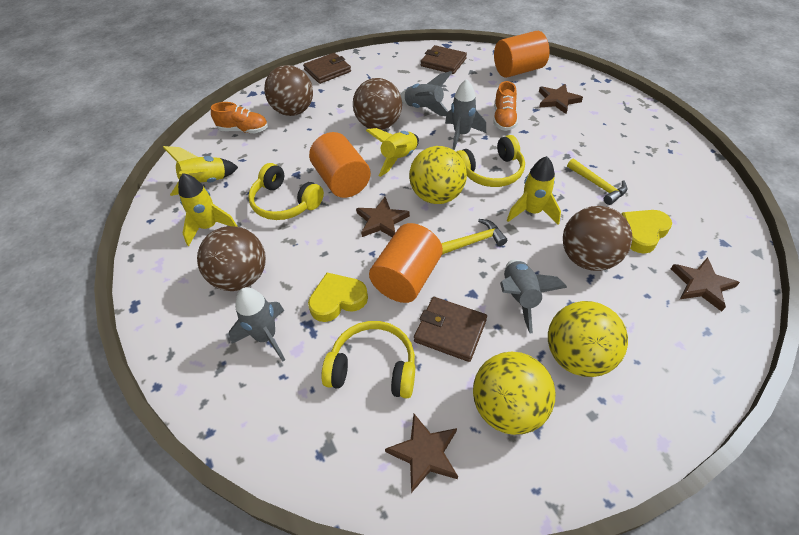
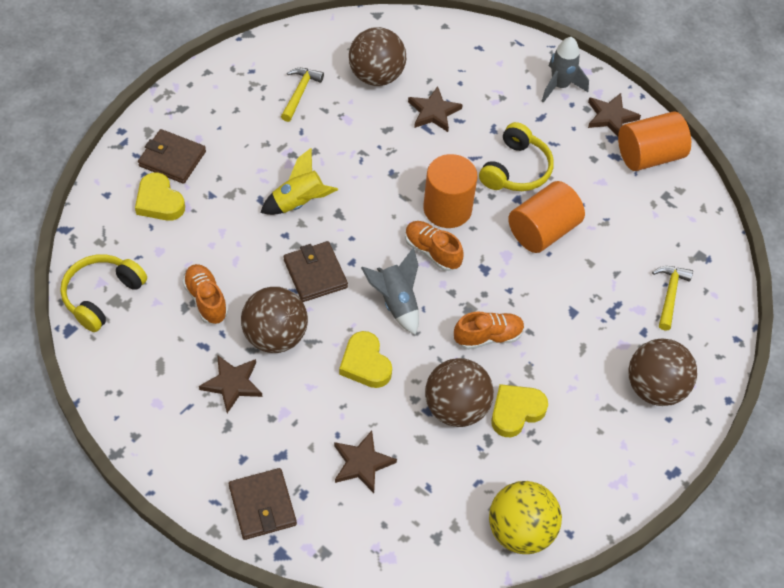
grey rocket: [229,287,285,362] [400,71,452,116] [445,79,486,150] [500,260,568,333] = 4 -> [361,248,419,335] [542,37,589,103] = 2
orange shoe: [211,102,268,133] [493,81,518,131] = 2 -> [183,264,228,324] [405,221,464,271] [454,311,525,350] = 3
yellow ball: [409,146,467,204] [473,351,556,435] [548,301,628,377] = 3 -> [489,481,562,554] = 1
yellow headphones: [248,163,324,220] [321,321,415,398] [457,135,525,187] = 3 -> [60,254,147,332] [479,122,554,191] = 2
yellow heart: [308,273,368,322] [622,210,672,254] = 2 -> [135,172,185,221] [339,331,392,388] [491,384,548,437] = 3
yellow rocket: [163,146,238,196] [178,173,238,246] [366,128,419,177] [507,156,561,225] = 4 -> [260,148,338,215] = 1

